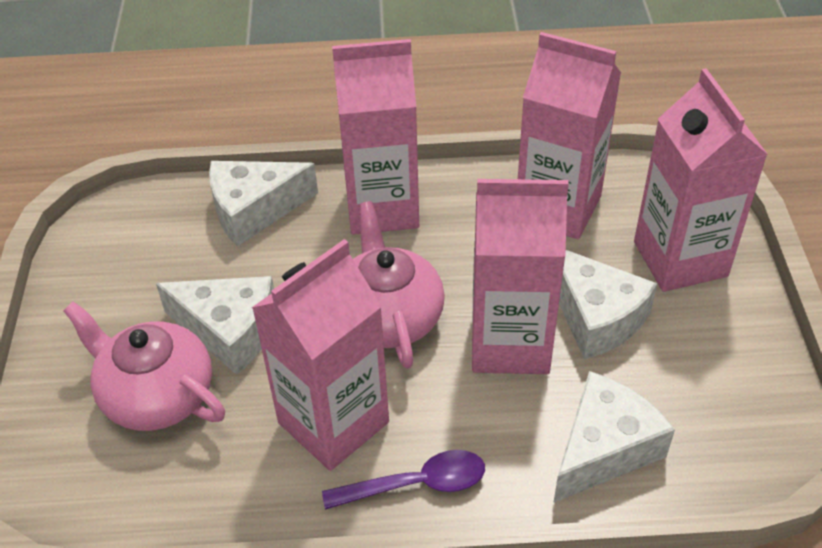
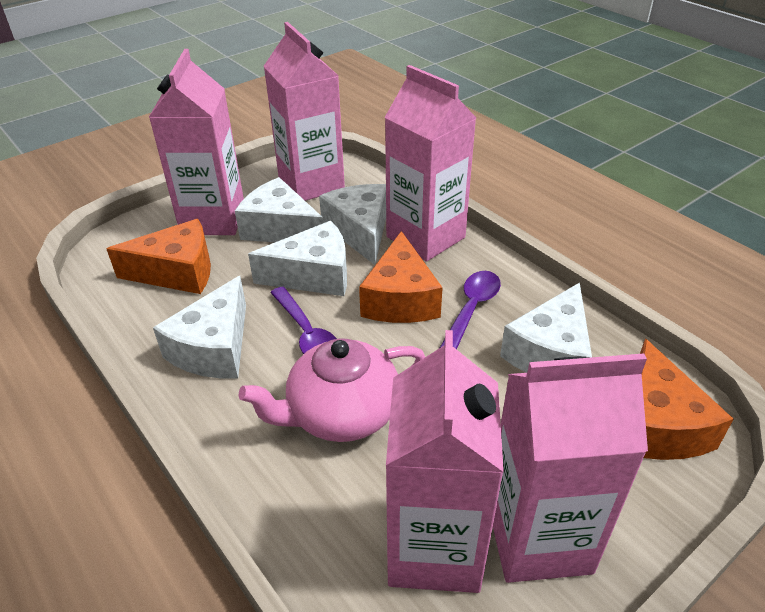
orange cheese: none = 0 -> [107,219,211,294] [359,231,443,323] [640,339,734,460] = 3
pink teapot: [64,302,225,431] [353,201,445,369] = 2 -> [239,338,425,442] = 1
purple spoon: [322,450,485,510] = 1 -> [270,287,337,354] [440,271,501,349] = 2
white cheese: [156,276,274,375] [209,161,318,247] [553,371,675,503] [559,250,658,359] = 4 -> [153,276,246,378] [235,177,323,242] [248,221,347,296] [319,184,386,265] [500,283,592,373] = 5

